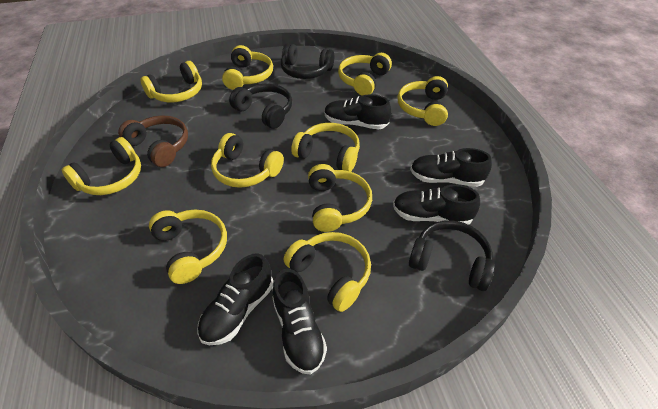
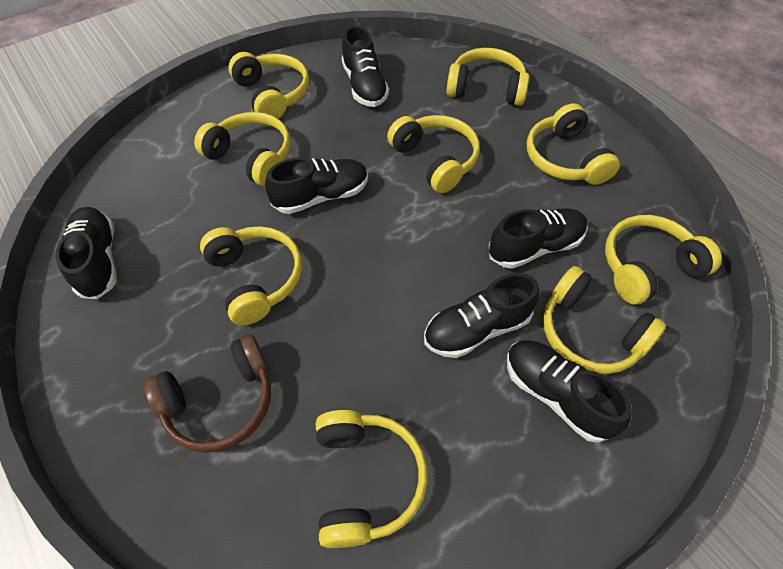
black headphones: [229,84,292,129] [281,43,334,79] [409,220,495,291] = 3 -> none = 0
black shoe: [197,253,273,345] [272,269,327,375] [324,94,391,129] [393,185,480,225] [410,148,492,187] = 5 -> [56,207,117,299] [265,157,368,214] [342,26,389,107] [424,273,539,358] [489,208,588,269] [507,340,632,443] = 6
yellow headphones: [61,137,141,195] [140,61,202,102] [149,209,227,284] [211,133,284,188] [222,45,273,90] [284,232,371,312] [291,123,360,172] [308,164,372,232] [338,53,392,95] [397,76,448,126] = 10 -> [194,112,290,186] [200,226,302,325] [228,52,309,119] [316,410,428,548] [387,115,480,193] [447,48,529,106] [527,103,620,185] [543,266,666,374] [605,215,722,305] = 9

